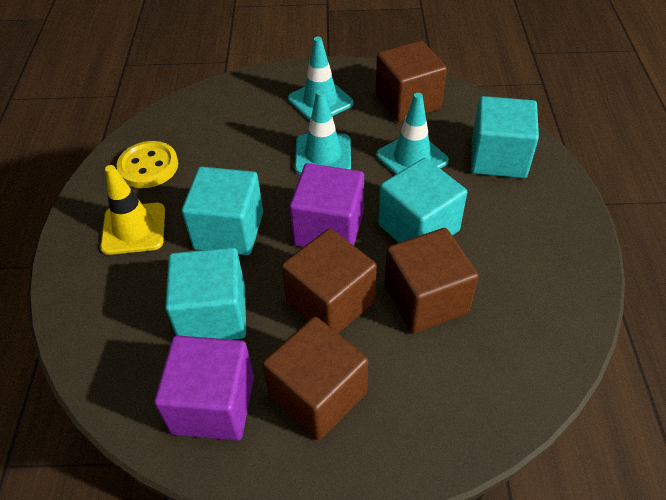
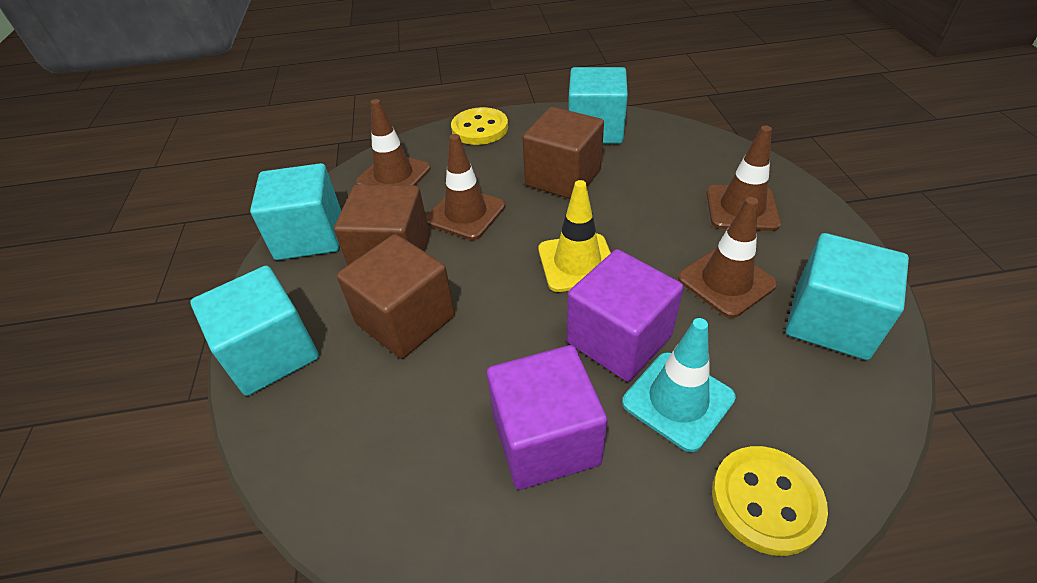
brown cube: [262,317,368,440] [282,229,377,333] [376,40,447,122] [384,228,479,334] = 4 -> [334,184,430,266] [337,234,455,359] [522,107,604,199] = 3
brown traffic cone: none = 0 -> [356,99,431,186] [426,134,505,240] [678,197,777,318] [706,125,781,231] = 4
turquoise traffic cone: [288,37,353,121] [295,90,351,174] [376,93,449,175] = 3 -> [622,318,736,452] = 1
yellow button: [117,141,178,188] = 1 -> [451,107,508,145] [712,446,828,556] = 2

